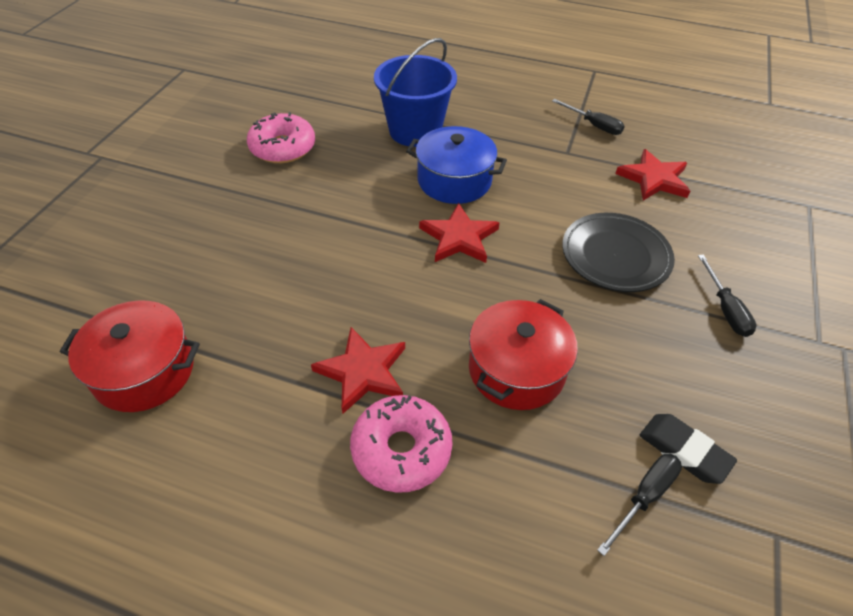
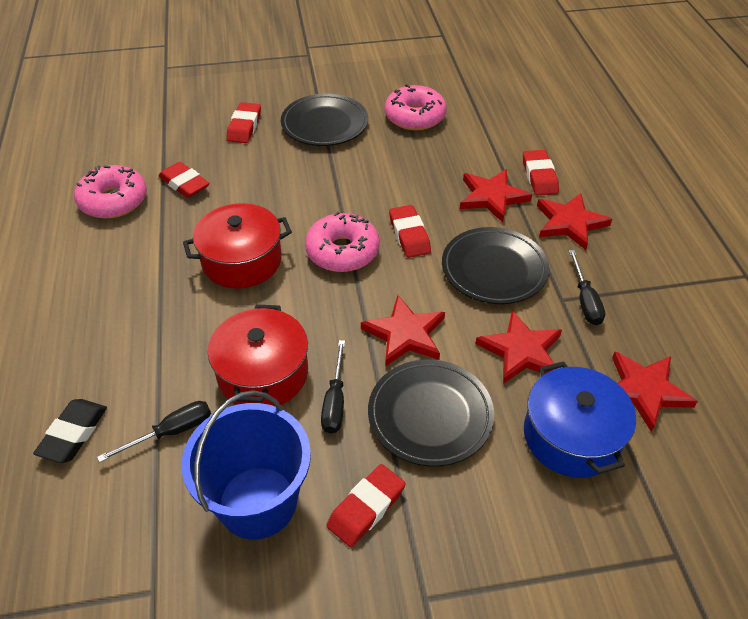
black plate: [562,213,675,292] = 1 -> [281,94,368,146] [368,360,494,467] [442,227,549,304] = 3
pink donut: [247,112,315,163] [350,395,453,493] = 2 -> [74,165,147,219] [305,211,380,272] [385,84,446,131] = 3
red eraser: none = 0 -> [159,162,209,198] [226,102,261,143] [326,464,405,547] [389,205,431,258] [523,150,559,195] = 5
red star: [311,327,405,414] [419,203,500,263] [615,149,690,201] = 3 -> [361,295,445,367] [460,169,532,223] [475,310,562,384] [537,193,612,250] [612,352,698,432] = 5

